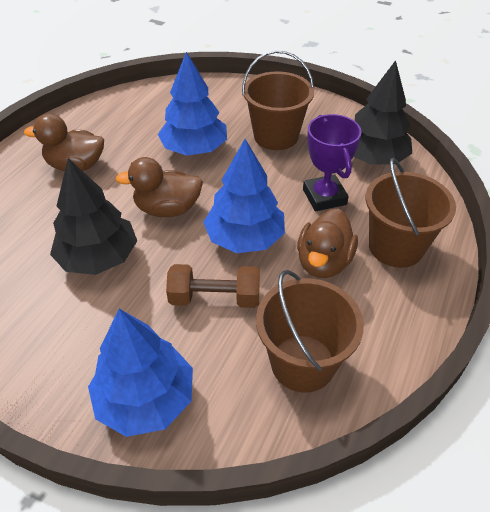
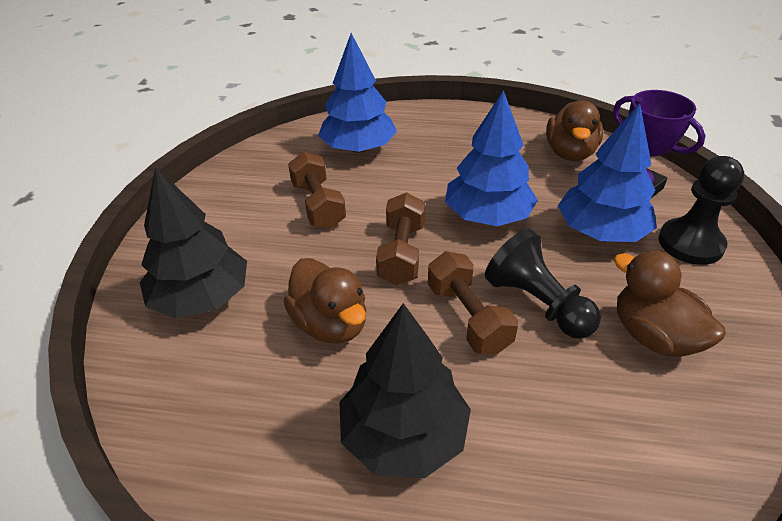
black pawn: none = 0 -> [485,229,601,339] [659,156,744,265] = 2
brown bucket: [242,50,314,150] [256,270,364,392] [366,158,456,268] = 3 -> none = 0
brown dumbbell: [166,264,260,308] = 1 -> [288,151,346,229] [376,192,425,285] [428,251,518,355] = 3

